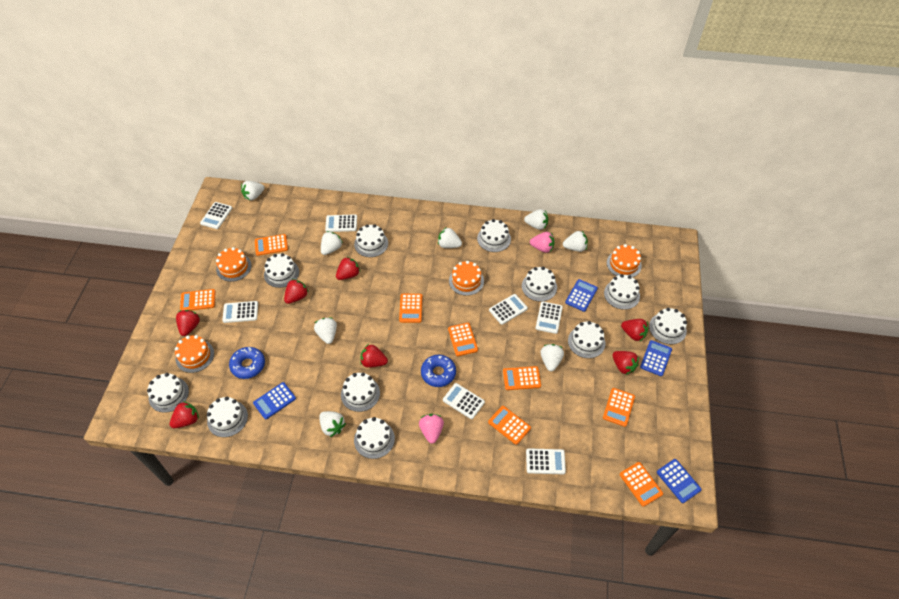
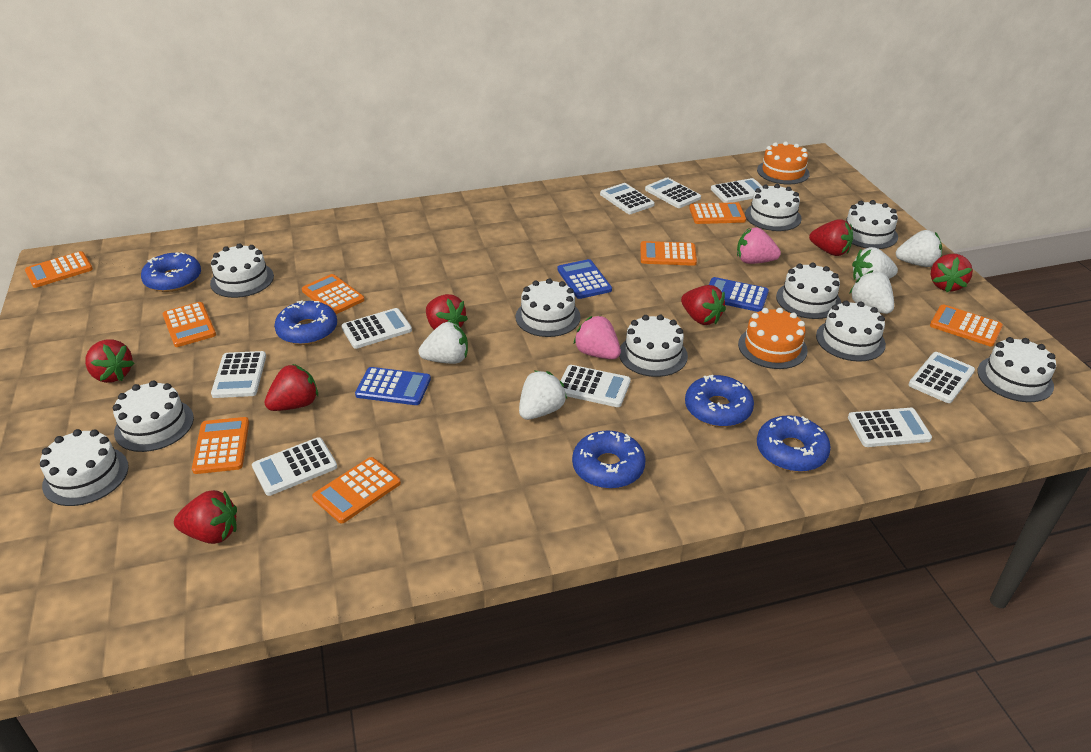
blue calculator: [253,382,296,419] [565,279,598,312] [640,340,672,376] [657,459,702,503] = 4 -> [355,367,431,405] [557,259,612,299] [709,277,769,312] = 3
blue donut: [229,347,265,379] [421,355,456,387] = 2 -> [141,252,201,292] [274,301,337,345] [572,430,646,489] [685,375,754,427] [757,415,831,472] = 5
orange cake: [175,335,214,373] [216,247,252,282] [449,261,484,296] [607,244,642,277] = 4 -> [738,308,808,369] [757,142,810,184] = 2
white cake: [147,373,189,413] [207,397,248,437] [264,253,299,288] [341,372,380,412] [354,224,388,257] [354,417,395,459] [477,219,511,252] [522,267,557,302] [568,321,605,358] [604,274,640,310] [649,308,687,344] = 11 -> [40,429,129,506] [113,381,194,452] [210,243,274,298] [516,278,581,337] [619,315,688,377] [745,184,802,231] [776,263,841,319] [816,301,886,362] [846,200,898,249] [977,337,1056,402] = 10
white calculator: [200,202,232,229] [222,301,258,323] [325,214,357,232] [443,383,485,419] [489,294,528,325] [526,448,566,474] [535,301,563,334] = 7 -> [211,351,266,398] [252,437,337,496] [341,308,412,349] [560,365,631,407] [600,183,655,214] [645,177,701,208] [711,178,763,203] [848,408,932,447] [908,352,975,403] = 9
white strawberry: [241,181,265,201] [314,317,337,344] [319,411,346,437] [321,231,343,255] [438,228,462,248] [524,209,548,230] [540,344,564,371] [563,231,588,252] = 8 -> [418,322,468,364] [519,371,567,420] [849,270,894,314] [852,247,898,280] [896,230,942,267] = 5

